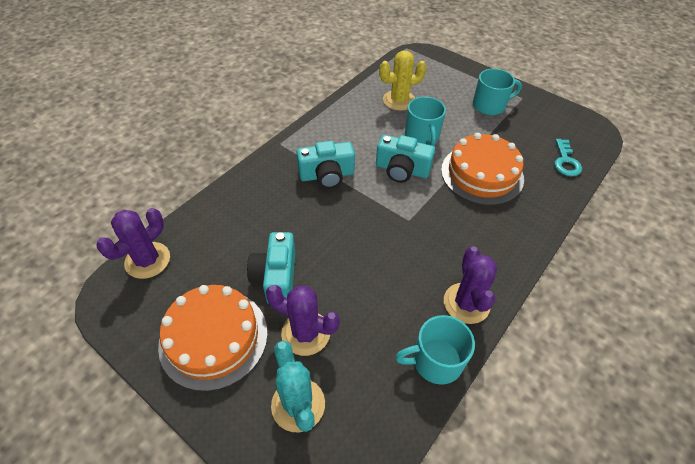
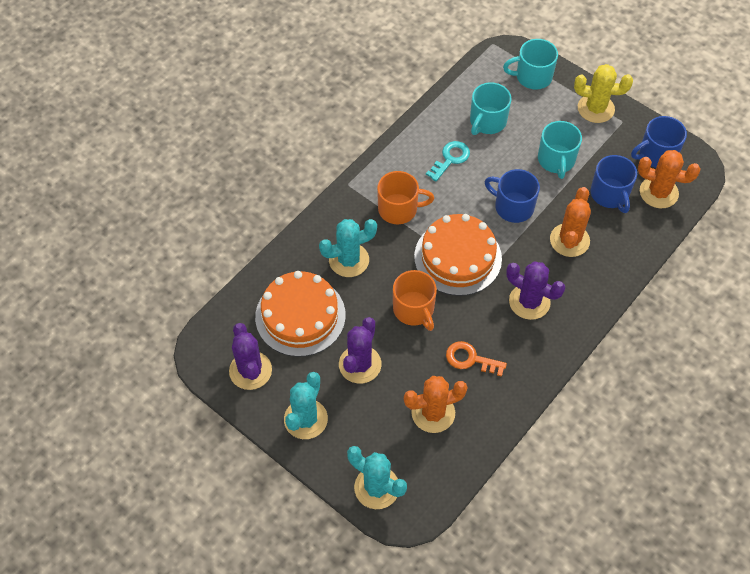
blue mug: none = 0 -> [484,169,540,223] [591,155,637,213] [631,116,687,168] = 3
orange cactus: none = 0 -> [404,376,468,433] [550,187,591,257] [638,150,701,208] = 3
orange key: none = 0 -> [446,341,507,377] = 1
orange mug: none = 0 -> [377,171,434,224] [393,270,437,331] = 2
turquoise cactus: [271,341,325,432] = 1 -> [284,372,328,439] [319,219,377,277] [347,446,407,509] = 3
turquoise camera: [247,232,296,304] [297,141,355,189] [376,135,435,183] = 3 -> none = 0

